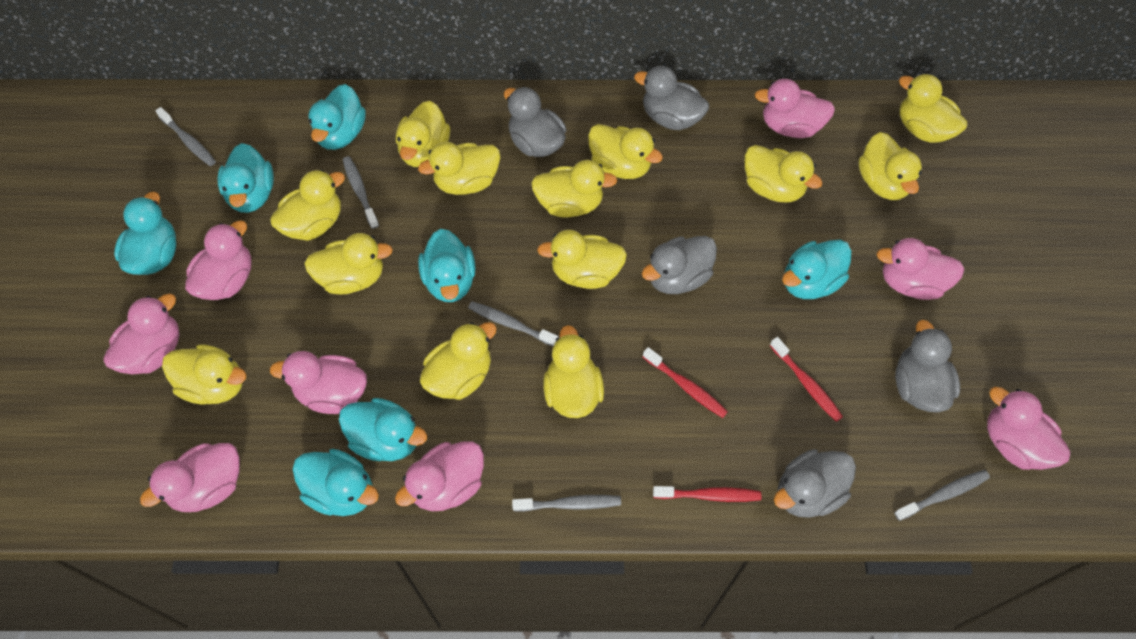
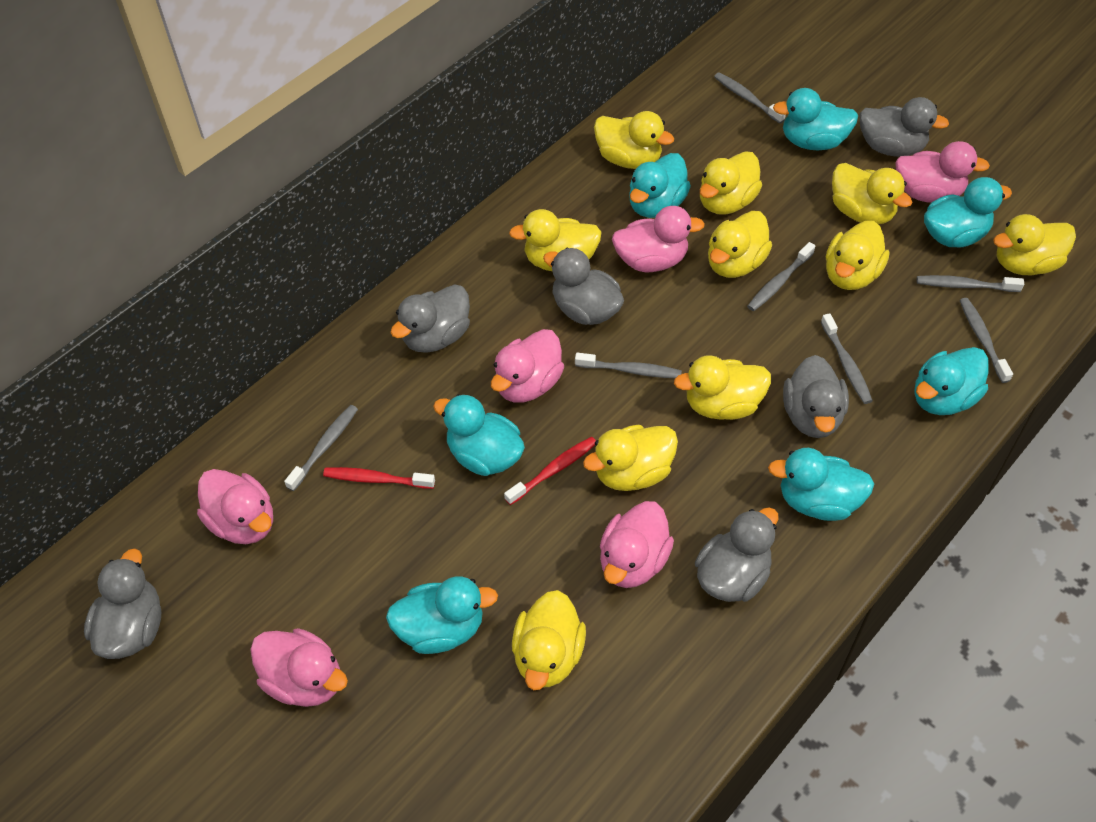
grey duck: [504,87,566,157] [634,66,709,130] [642,236,717,294] [774,449,856,518] [895,320,960,413] = 5 -> [84,549,161,659] [390,284,470,353] [543,248,624,325] [695,507,779,602] [783,355,849,438] [860,97,949,157] = 6
grey toothbrush: [155,107,216,166] [343,156,379,229] [468,301,559,346] [512,495,621,512] [894,470,990,521] = 5 -> [284,405,358,491] [575,353,682,378] [714,73,786,123] [747,242,815,311] [821,313,873,404] [917,275,1024,292] [959,298,1013,383] = 7
pink duck: [104,294,180,375] [140,443,240,512] [185,220,252,300] [270,351,367,414] [395,441,484,511] [755,79,835,138] [876,238,965,300] [987,387,1070,470] = 8 -> [197,469,273,544] [250,628,348,707] [491,329,564,403] [600,501,674,588] [612,206,705,272] [895,141,990,203] = 6
red toothbrush: [643,347,728,418] [653,486,761,502] [770,337,843,422] = 3 -> [323,467,435,489] [504,436,596,505] = 2
yellow duck: [162,344,247,405] [270,170,345,241] [304,233,393,294] [396,101,450,167] [418,142,500,195] [420,322,497,400] [531,160,618,218] [537,230,627,289] [543,325,604,418] [588,124,663,179] [745,145,822,203] [858,132,922,200] [899,74,967,143] = 13 -> [509,209,601,271] [512,590,586,690] [583,425,678,491] [594,111,674,169] [674,355,771,420] [700,151,762,215] [708,211,772,278] [826,221,889,290] [832,163,912,224] [993,214,1076,275] = 10

